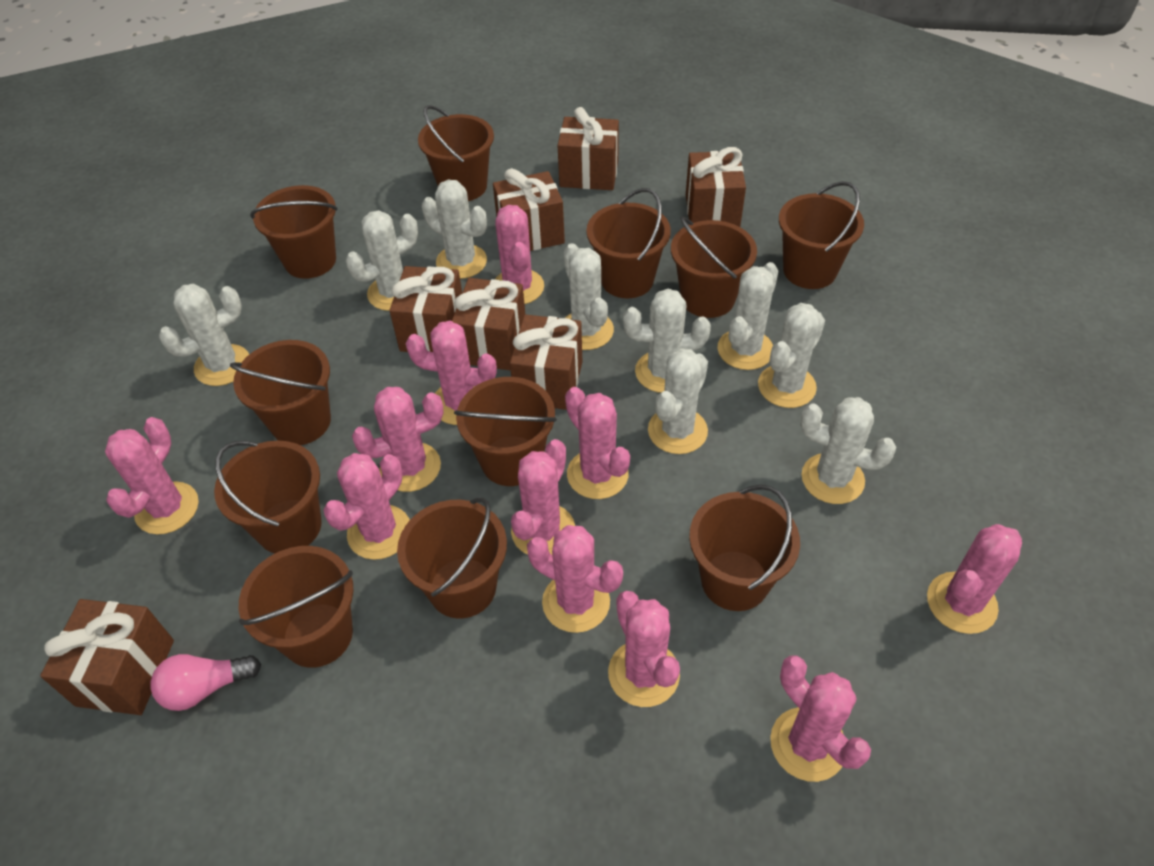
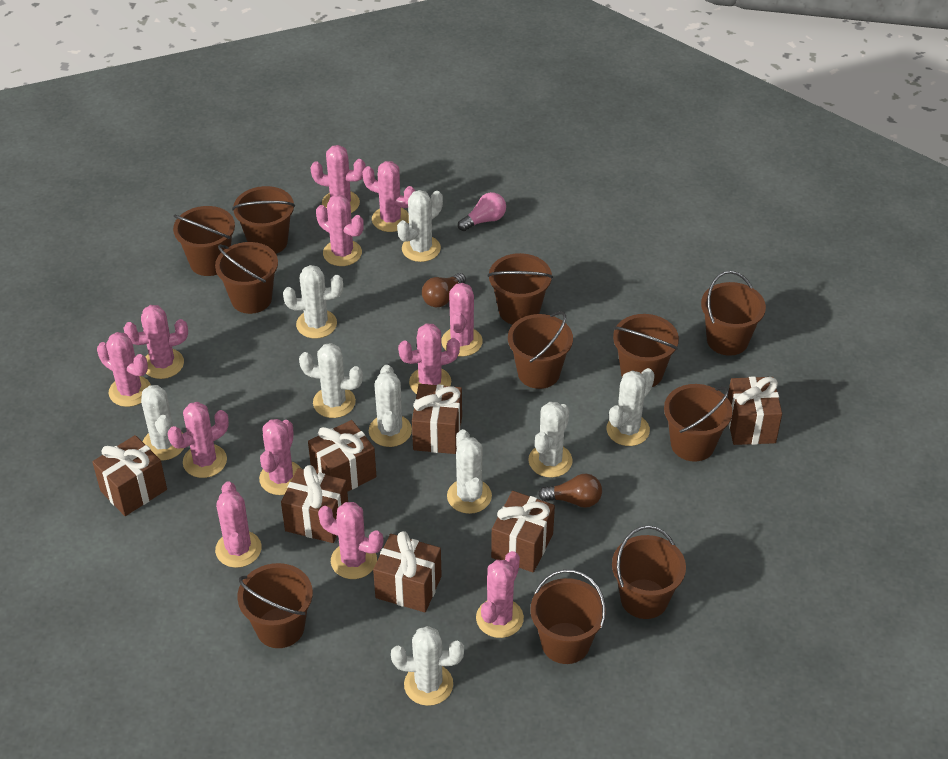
brown light bulb: none = 0 -> [422,273,466,307] [538,474,602,508] = 2
pink cactus: [105,417,199,535] [323,453,410,560] [352,387,444,492] [406,321,497,425] [495,205,544,304] [511,439,575,555] [527,525,623,633] [565,387,630,499] [608,591,680,707] [770,656,871,782] [927,524,1022,634] = 11 -> [97,332,151,407] [123,305,188,379] [168,402,229,478] [215,481,262,568] [259,419,302,495] [311,145,366,213] [316,194,364,266] [318,502,384,579] [362,161,415,232] [398,323,460,394] [441,283,483,356] [476,551,524,638] = 12

